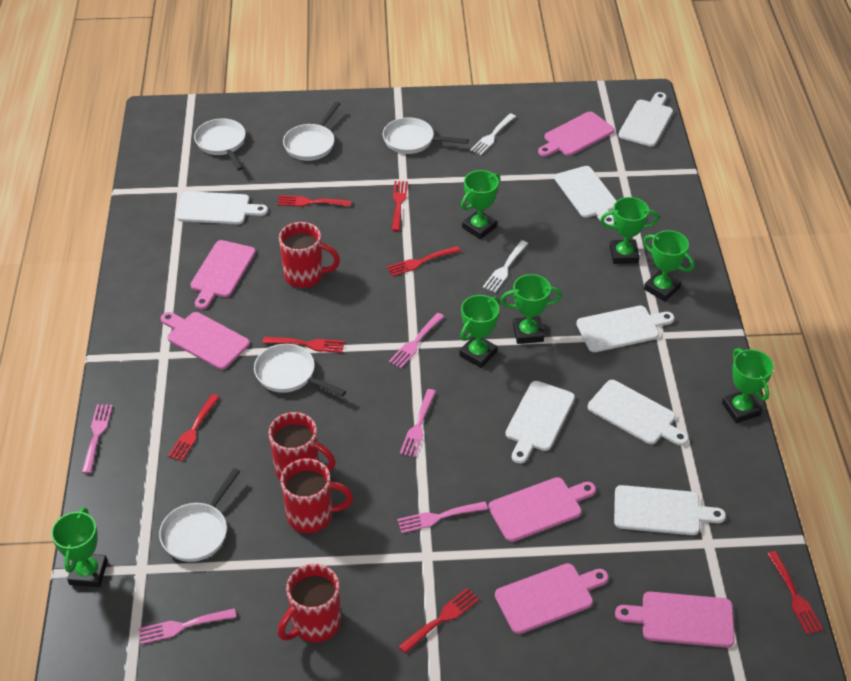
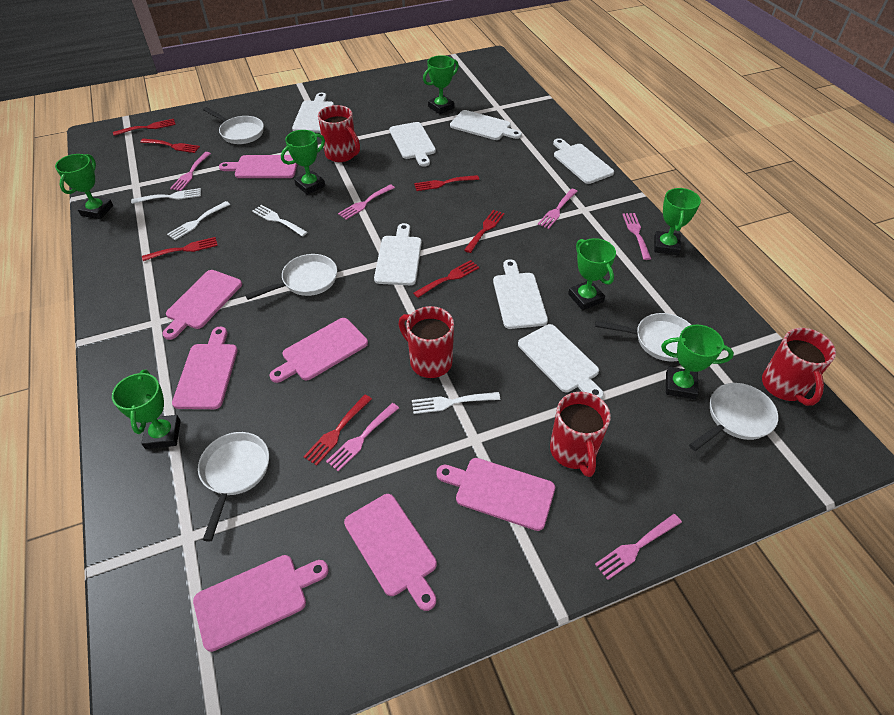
pink cutting board: [161,312,250,370] [190,240,256,310] [488,477,596,542] [495,563,609,634] [538,112,615,157] [615,592,735,648] = 6 -> [162,270,242,340] [172,327,238,409] [193,555,329,652] [219,155,297,178] [270,318,368,383] [344,494,437,611] [436,458,555,531] = 7
pink fork: [82,404,113,473] [138,608,236,644] [389,313,444,368] [397,501,488,533] [400,389,436,457] = 5 -> [170,152,211,191] [326,403,399,472] [338,184,395,220] [538,189,578,229] [595,514,682,580] [622,213,651,260] = 6
white fork: [470,114,516,155] [483,240,528,292] = 2 -> [131,188,201,204] [167,201,230,240] [252,205,308,237] [412,392,500,414] = 4

